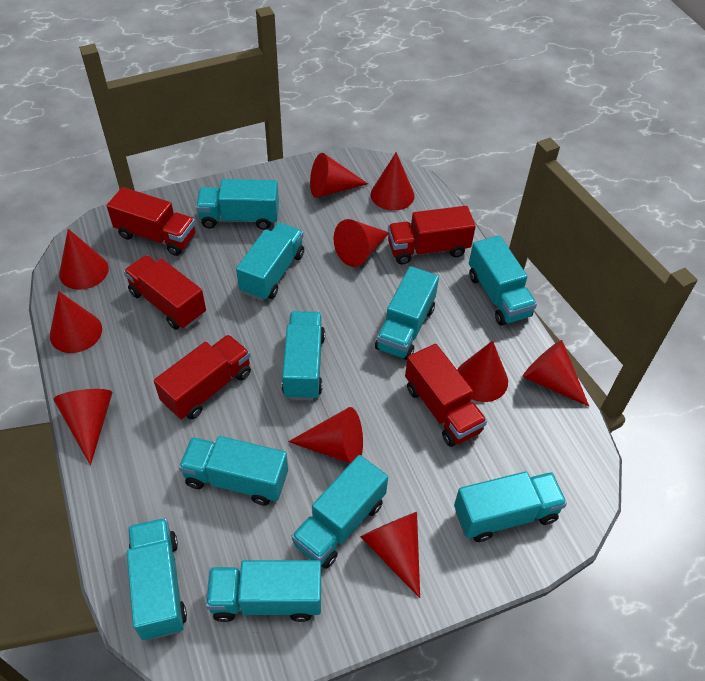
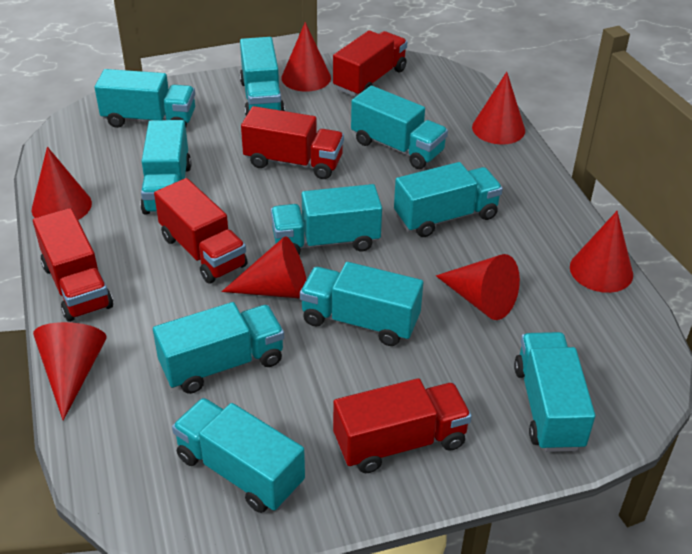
red cone: [50,291,102,353] [53,389,113,465] [59,229,109,290] [288,407,363,463] [310,153,368,198] [334,219,389,267] [360,512,420,598] [371,152,414,211] [457,341,508,402] [522,340,589,407] = 10 -> [32,147,92,220] [33,322,107,421] [221,236,307,299] [281,22,331,92] [436,254,520,320] [472,72,525,144] [570,211,633,293] = 7

